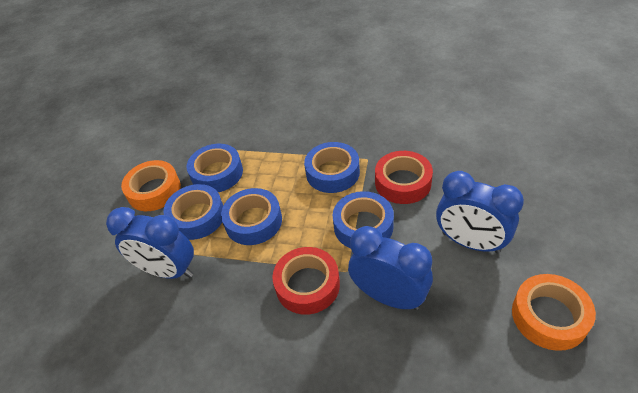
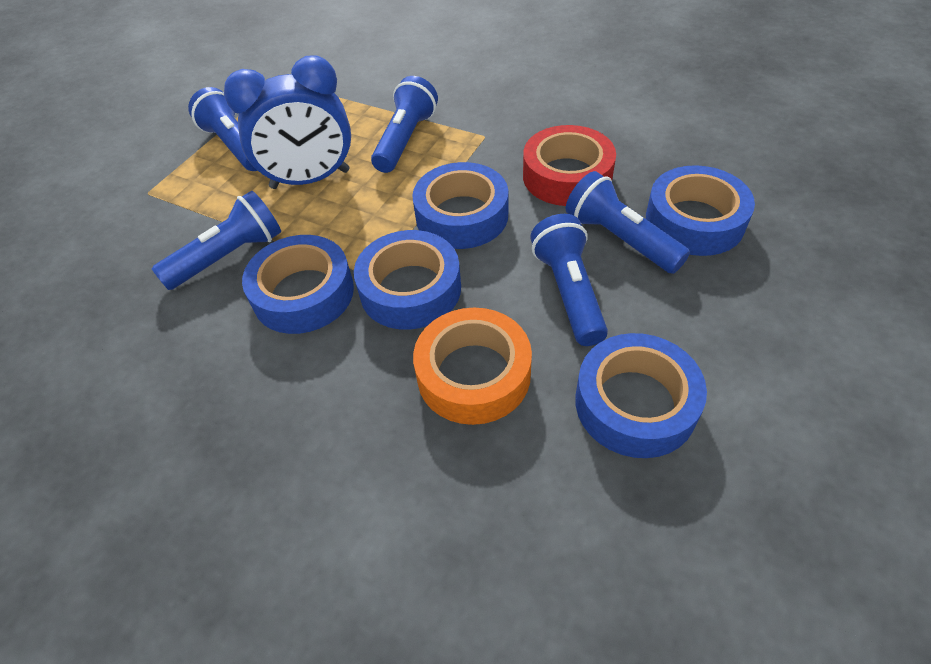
blue clock: [106,207,194,279] [348,226,433,310] [436,171,524,253] = 3 -> [224,56,351,189] = 1
blue flashlight: none = 0 -> [152,191,281,290] [188,87,258,171] [371,76,438,173] [530,214,608,346] [566,171,690,274] = 5
orange tape: [121,160,181,211] [512,274,596,351] = 2 -> [413,308,532,425] = 1
red tape: [272,247,340,315] [375,151,433,204] = 2 -> [523,125,616,206] = 1

